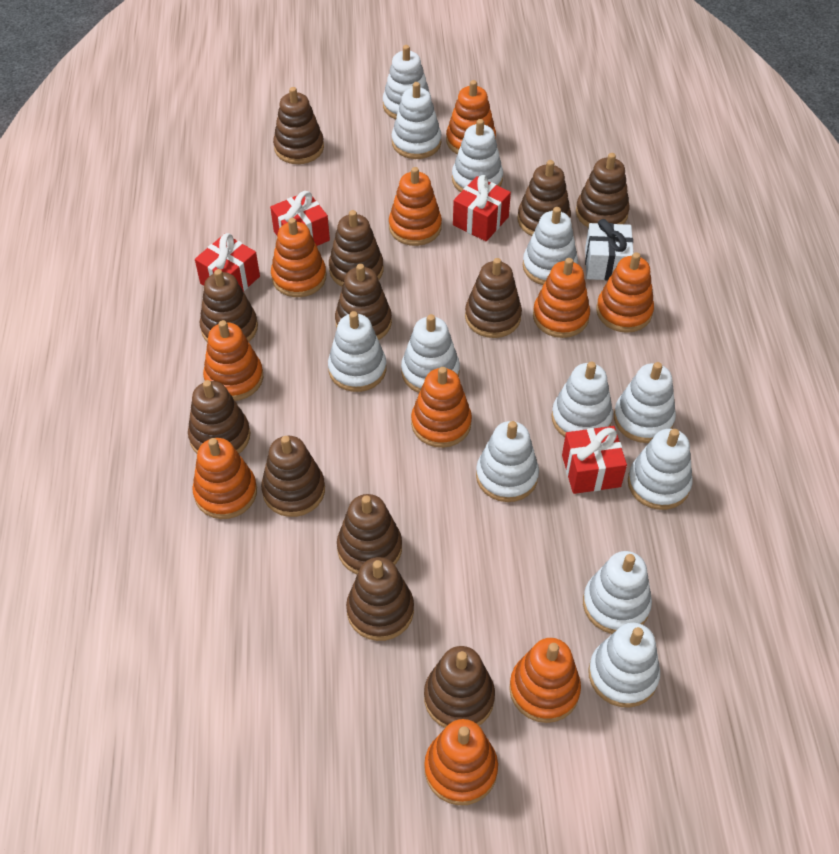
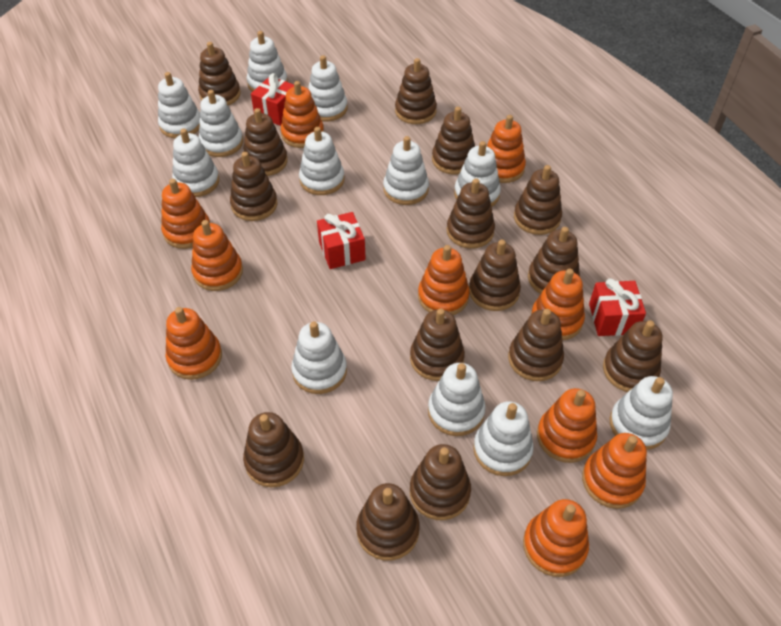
brown stacking toy: [188,380,250,454] [200,269,258,342] [261,436,325,517] [273,87,324,164] [329,210,384,286] [335,264,392,340] [337,494,402,574] [346,557,414,641] [424,646,495,728] [465,258,522,338] [518,160,571,236] [576,153,630,228] = 12 -> [198,42,241,105] [230,152,277,221] [243,108,288,176] [243,412,304,487] [356,483,420,561] [395,58,437,124] [410,308,465,381] [410,444,471,520] [432,107,475,175] [447,178,495,249] [469,240,521,311] [508,309,564,381] [514,165,562,235] [528,227,580,294] [603,320,663,392] = 15
red gift: [195,233,260,291] [270,191,330,246] [453,175,511,241] [562,426,627,494] = 4 -> [251,73,294,126] [317,212,366,269] [589,278,646,336] = 3
white gift: [585,219,633,281] = 1 -> none = 0

